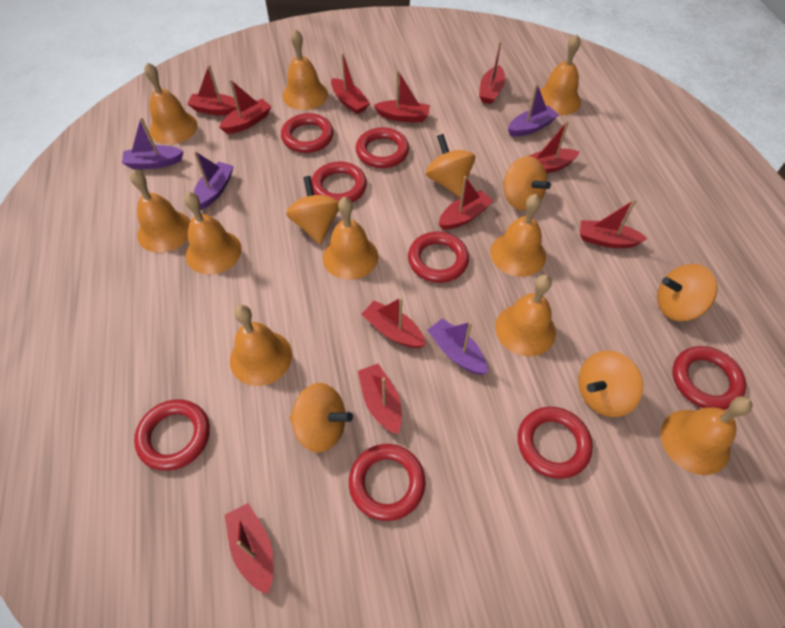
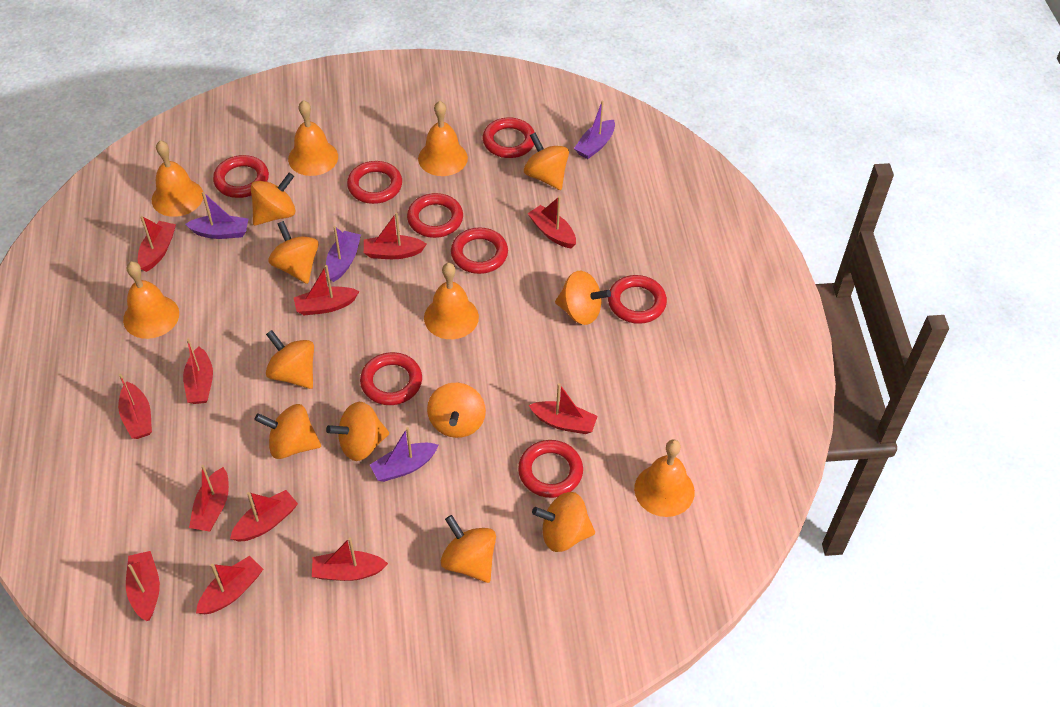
orange bell: [130,170,191,253] [144,62,198,144] [184,192,242,275] [230,305,292,386] [282,29,328,110] [323,197,378,280] [490,194,546,277] [495,275,556,356] [540,34,581,115] [661,396,753,475] = 10 -> [123,261,179,339] [152,140,203,217] [288,100,338,176] [418,101,468,176] [424,263,479,339] [634,440,695,517] = 6
orange spinning top: [286,176,339,244] [290,383,353,453] [426,134,475,197] [503,156,551,211] [578,351,643,417] [657,264,717,321] = 6 -> [251,173,295,225] [255,404,321,459] [266,330,314,389] [268,221,319,284] [326,402,389,461] [427,383,486,438] [441,515,496,583] [524,132,569,190] [532,492,595,552] [555,271,611,325] = 10
red boat: [187,65,239,116] [219,79,272,134] [224,503,273,594] [331,53,370,114] [358,364,402,435] [361,297,426,348] [374,70,430,122] [439,176,493,230] [479,42,505,104] [529,121,580,173] [580,199,647,248] = 11 -> [118,374,152,439] [126,551,160,621] [138,216,176,272] [183,339,213,404] [189,465,229,532] [196,556,263,614] [230,490,298,542] [294,265,359,316] [312,537,388,581] [364,212,427,259] [528,196,576,248] [529,383,598,434] = 12

